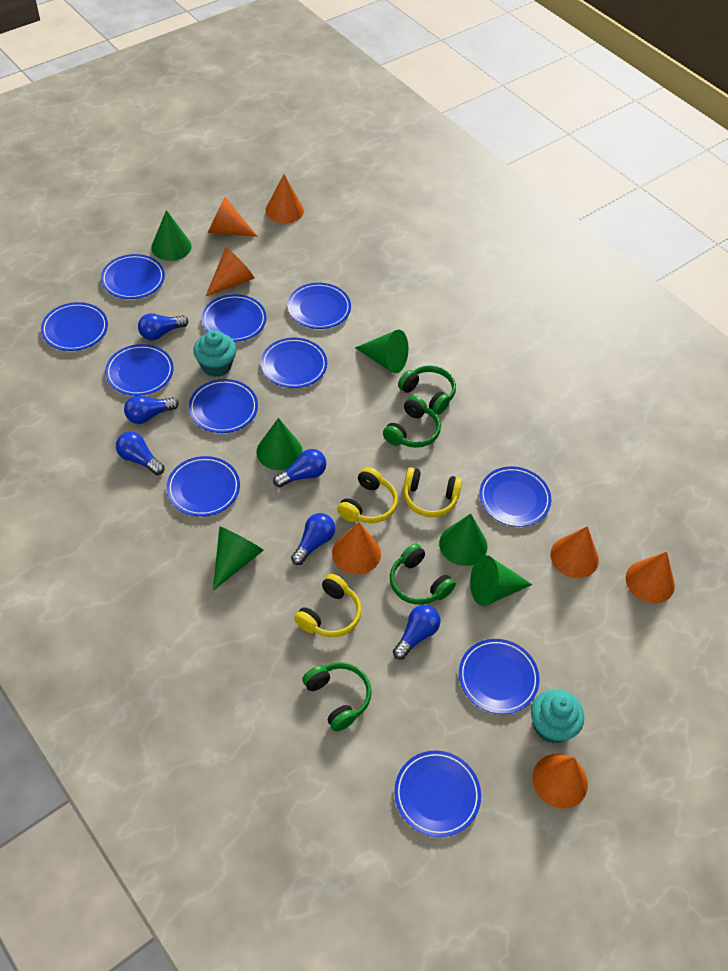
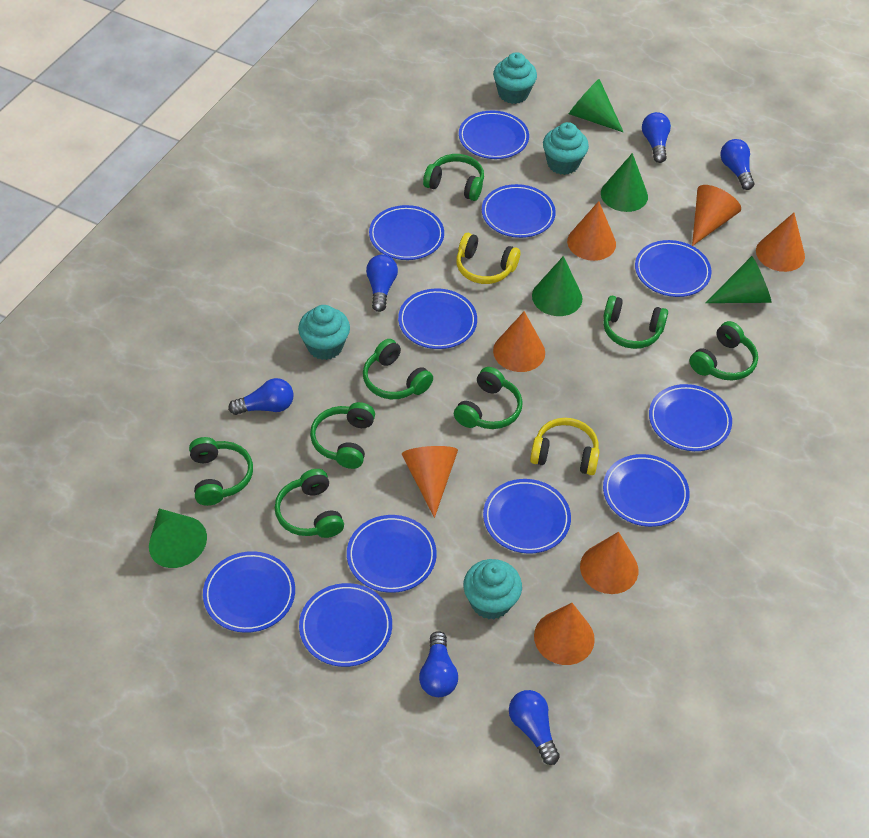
green cone: [151,210,192,261] [213,526,264,590] [257,418,303,470] [355,330,409,373] [439,514,488,566] [470,555,533,606] = 6 -> [149,508,207,568] [532,256,582,316] [569,79,623,132] [601,153,648,212] [706,256,772,303] = 5
green headphones: [302,662,372,732] [383,396,441,448] [390,543,456,605] [398,365,456,415] = 4 -> [189,437,253,506] [275,469,344,538] [310,402,375,469] [363,339,433,399] [423,154,484,201] [454,367,523,429] [603,296,668,349] [689,321,758,381] = 8
turquoise cupcake: [193,330,237,377] [531,689,584,744] = 2 -> [298,305,350,360] [463,559,522,619] [493,52,537,104] [543,122,589,175] = 4
yellow headphones: [294,574,361,637] [337,467,398,523] [404,467,462,517] = 3 -> [456,233,520,284] [530,418,600,475] = 2

